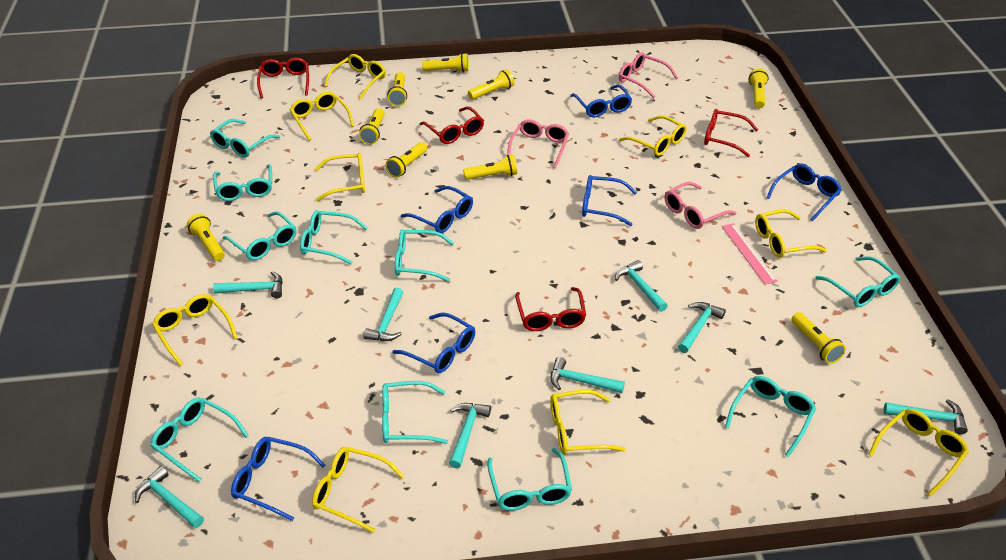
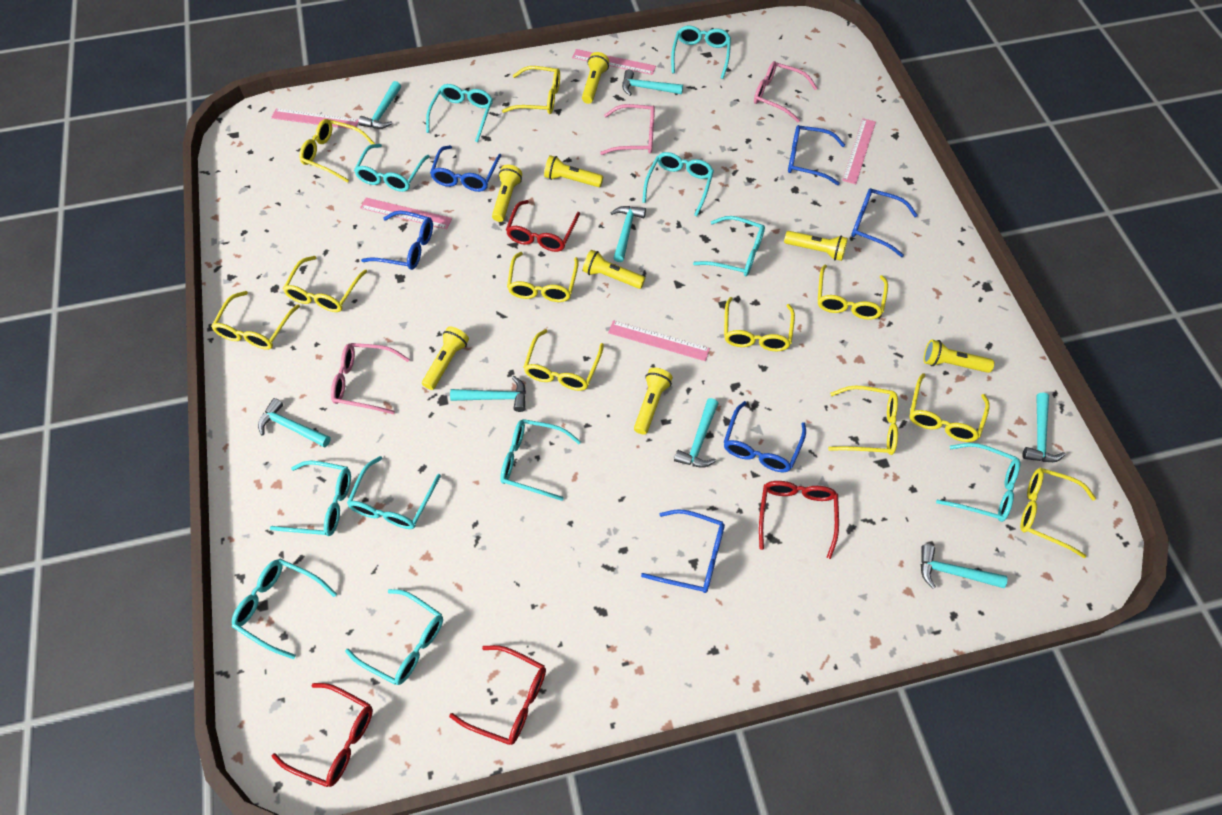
pink ruler: [722,223,778,285] = 1 -> [271,108,359,129] [360,198,452,229] [572,49,656,75] [608,320,710,361] [842,118,876,184] = 5
turquoise glasses: [150,398,249,482] [210,119,280,158] [213,164,272,201] [223,211,297,260] [300,210,368,265] [382,381,448,444] [395,229,454,282] [487,448,572,511] [725,376,816,457] [815,256,900,307] = 10 -> [232,559,337,659] [270,461,351,536] [345,589,443,685] [347,456,441,529] [354,144,430,192] [426,84,493,142] [500,419,581,501] [642,152,714,216] [671,26,731,79] [693,216,765,276] [936,443,1020,522] = 11
yellow flashlight: [187,214,225,261] [359,108,385,144] [385,142,427,178] [387,72,407,106] [422,53,469,72] [463,155,517,180] [468,69,514,100] [749,68,769,109] [791,312,846,364] = 9 -> [422,326,469,390] [492,165,522,222] [544,155,603,187] [582,52,609,104] [583,250,645,289] [634,368,673,435] [784,231,848,261] [924,340,994,373] = 8
yellow glasses: [152,294,238,366] [290,92,354,141] [312,447,405,533] [314,153,365,201] [324,54,386,99] [550,390,626,455] [619,115,686,156] [755,209,827,258] [868,409,969,496] = 9 -> [211,291,300,349] [283,256,368,312] [299,119,375,182] [502,66,560,114] [507,252,579,302] [523,329,604,391] [724,297,795,351] [818,265,888,320] [828,386,898,455] [909,373,990,442] [1020,468,1096,558] = 11

